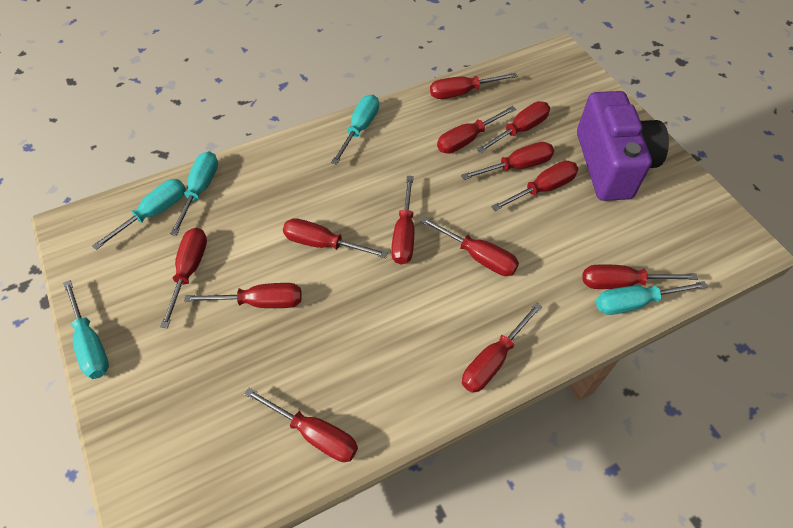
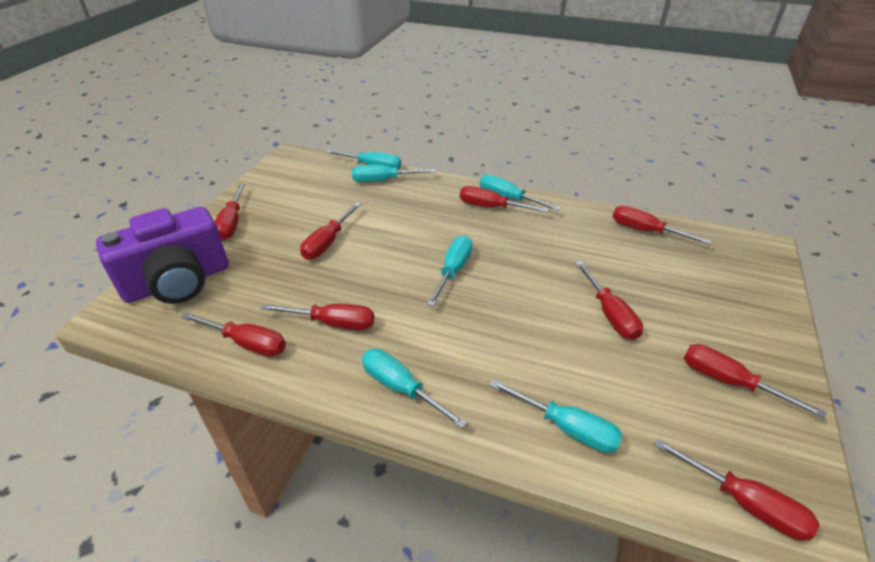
red screwdriver: [160,228,207,328] [184,283,302,308] [244,388,358,462] [283,218,388,258] [391,176,414,264] [420,216,519,276] [430,73,518,99] [437,106,516,154] [461,142,554,180] [462,302,542,393] [477,101,550,153] [491,161,578,211] [582,264,698,289] = 13 -> [181,312,286,357] [214,183,245,240] [261,304,374,330] [300,202,361,260] [460,186,549,212] [575,261,643,340] [613,206,712,245] [654,438,819,541] [684,344,826,418] = 9
turquoise screwdriver: [63,280,109,379] [92,179,186,250] [170,151,218,236] [331,95,379,165] [596,281,708,315] = 5 -> [326,150,401,170] [352,165,436,182] [362,349,468,429] [427,235,472,307] [480,175,561,211] [490,379,623,453] = 6

